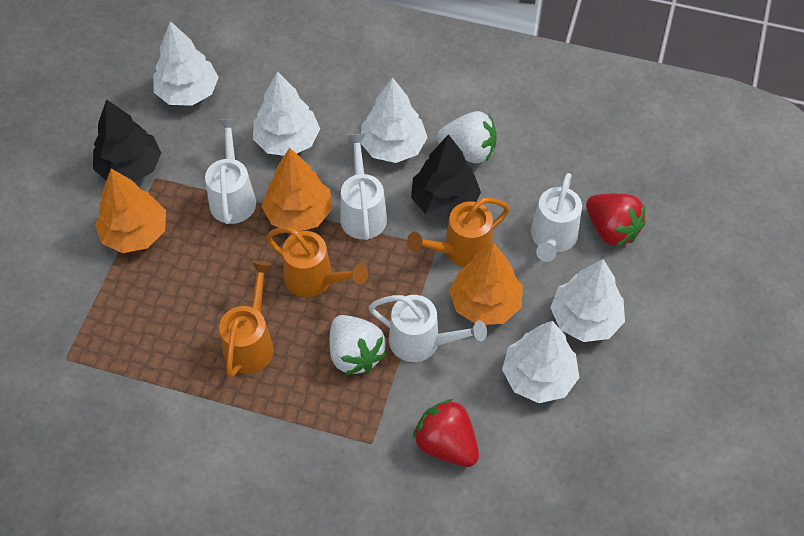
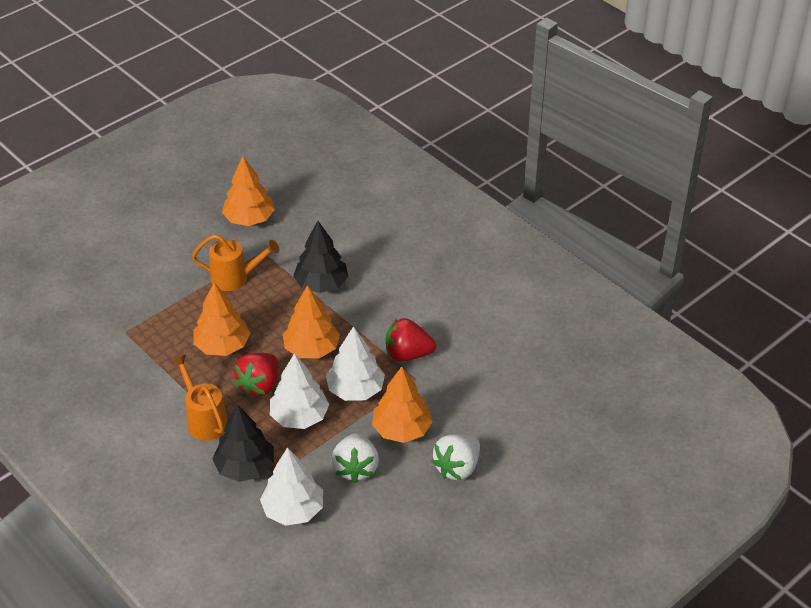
orange tree: [95,169,166,253] [262,148,332,232] [449,242,523,325] = 3 -> [193,283,250,356] [222,156,275,226] [283,285,340,358] [372,366,433,443] = 4
orange watering can: [219,261,274,378] [266,227,368,297] [407,197,510,267] = 3 -> [172,354,228,441] [192,234,279,291] = 2
white tree: [153,21,219,106] [253,71,320,156] [360,77,428,163] [502,321,579,403] [550,259,625,342] = 5 -> [260,447,323,526] [270,353,329,429] [326,326,385,401] = 3
white watering can: [205,119,256,224] [340,133,387,240] [369,295,487,362] [531,173,582,262] = 4 -> none = 0

